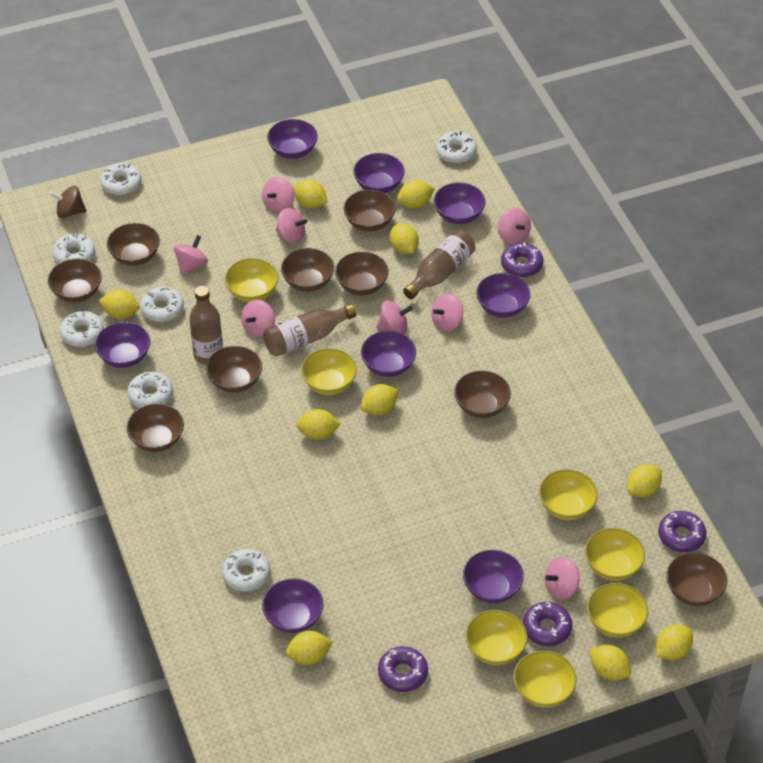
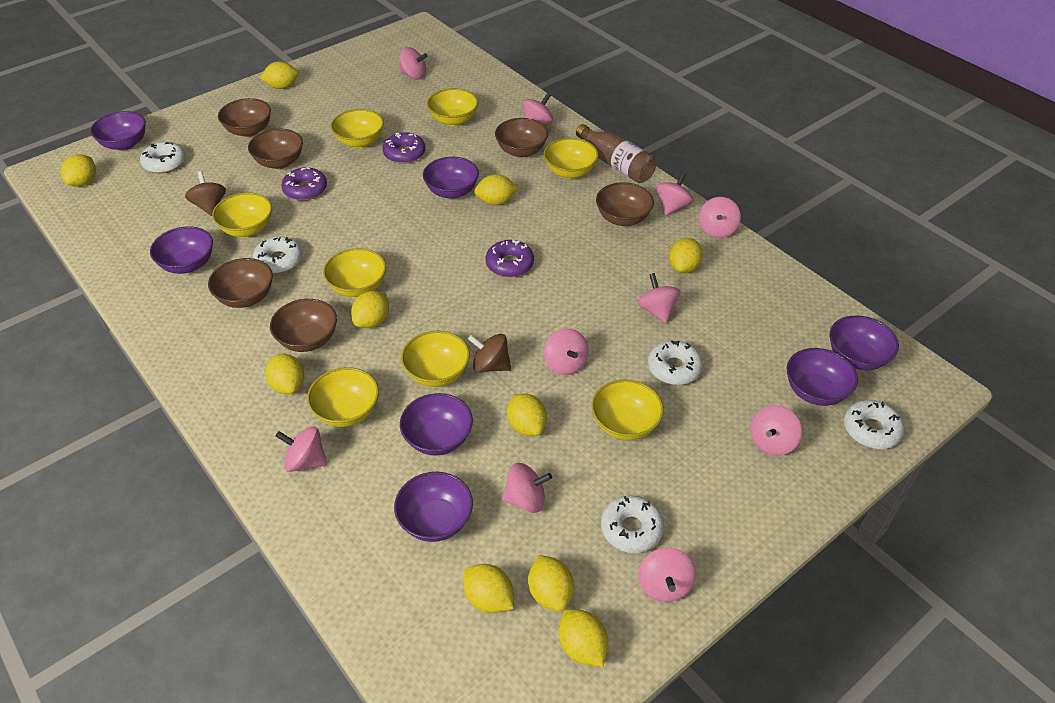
brown bottle: [189,286,223,364] [263,304,356,357] [403,230,475,299] = 3 -> [576,124,656,183] = 1
brown bowl: [48,259,102,303] [107,223,160,266] [127,403,184,452] [206,346,262,393] [281,248,334,292] [335,252,389,296] [344,190,396,232] [454,371,511,418] [666,553,727,606] = 9 -> [208,258,273,308] [218,98,271,137] [248,129,303,169] [270,299,337,352] [495,118,548,158] [596,182,654,226] = 6
brown spinning top: [49,186,87,218] = 1 -> [185,171,226,216] [468,334,511,373] = 2
pink spinning top: [174,235,208,275] [241,300,275,338] [262,177,294,213] [276,208,307,244] [376,300,413,334] [431,294,463,332] [498,208,531,244] [545,557,580,600] = 8 -> [275,426,328,472] [399,47,427,79] [502,463,552,513] [523,93,553,125] [544,328,589,375] [637,273,680,323] [638,547,696,602] [656,173,693,216] [699,197,741,238] [750,405,802,456] = 10
purple bowl: [95,322,150,368] [262,578,323,633] [267,119,318,159] [353,153,405,193] [361,331,416,377] [434,182,486,224] [463,550,524,603] [476,273,530,318] = 8 -> [90,111,146,151] [150,226,213,274] [394,472,473,542] [400,393,473,456] [423,157,479,199] [787,348,858,406] [829,315,899,370] = 7
purple donut: [378,646,428,692] [501,242,543,277] [523,602,572,646] [658,511,706,552] = 4 -> [281,167,327,201] [383,132,426,164] [486,240,534,277] = 3
white donut: [53,233,95,263] [60,311,104,347] [100,163,142,195] [128,372,173,408] [140,287,184,322] [222,549,271,592] [436,131,477,163] = 7 -> [140,142,186,173] [253,236,302,273] [601,495,664,553] [648,340,703,385] [844,400,904,449] = 5
yellow bowl: [225,258,278,302] [301,348,357,395] [465,610,527,665] [513,651,577,708] [539,469,598,520] [585,528,645,581] [587,583,648,638] = 7 -> [212,193,272,237] [307,367,379,427] [323,248,386,297] [331,109,384,148] [401,331,470,387] [427,88,478,126] [544,138,599,179] [591,379,664,440] = 8

